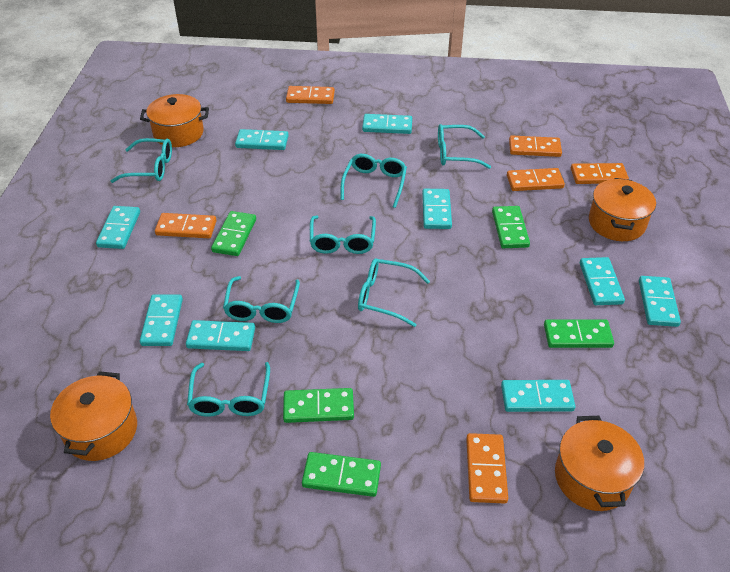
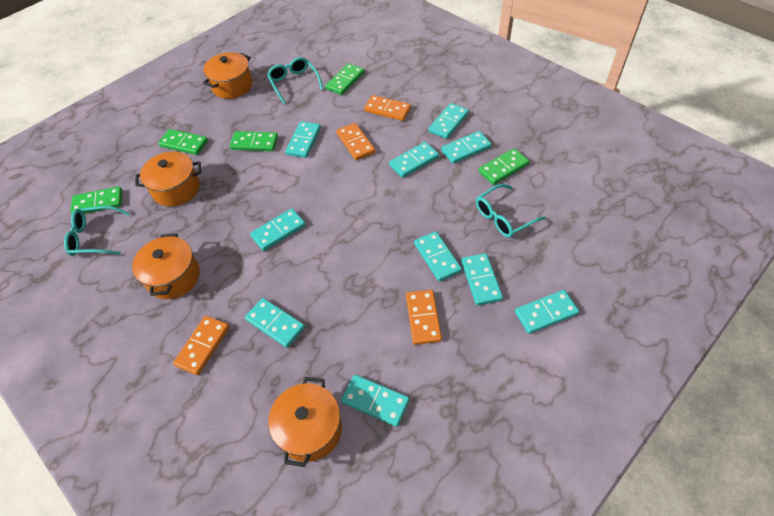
orange domino: [155,213,217,238] [286,86,335,104] [466,433,508,503] [507,168,565,191] [509,136,562,157] [571,163,629,184] = 6 -> [173,316,229,375] [336,123,375,160] [364,95,411,121] [406,290,442,345] = 4
turquoise domino: [96,206,140,249] [140,295,183,346] [186,320,255,351] [235,129,289,150] [362,114,412,134] [422,189,452,229] [501,380,575,412] [580,257,625,305] [639,276,681,327] = 9 -> [245,298,305,348] [250,208,306,251] [286,121,321,158] [341,375,410,427] [389,142,439,178] [414,231,462,282] [428,103,469,139] [441,131,492,164] [461,253,503,305] [515,290,579,334] = 10
turquoise glasses: [111,138,172,183] [187,362,270,417] [223,276,300,323] [310,216,376,254] [341,154,407,208] [358,258,430,327] [438,124,491,169] = 7 -> [64,206,130,256] [267,57,323,104] [476,184,546,238] = 3

